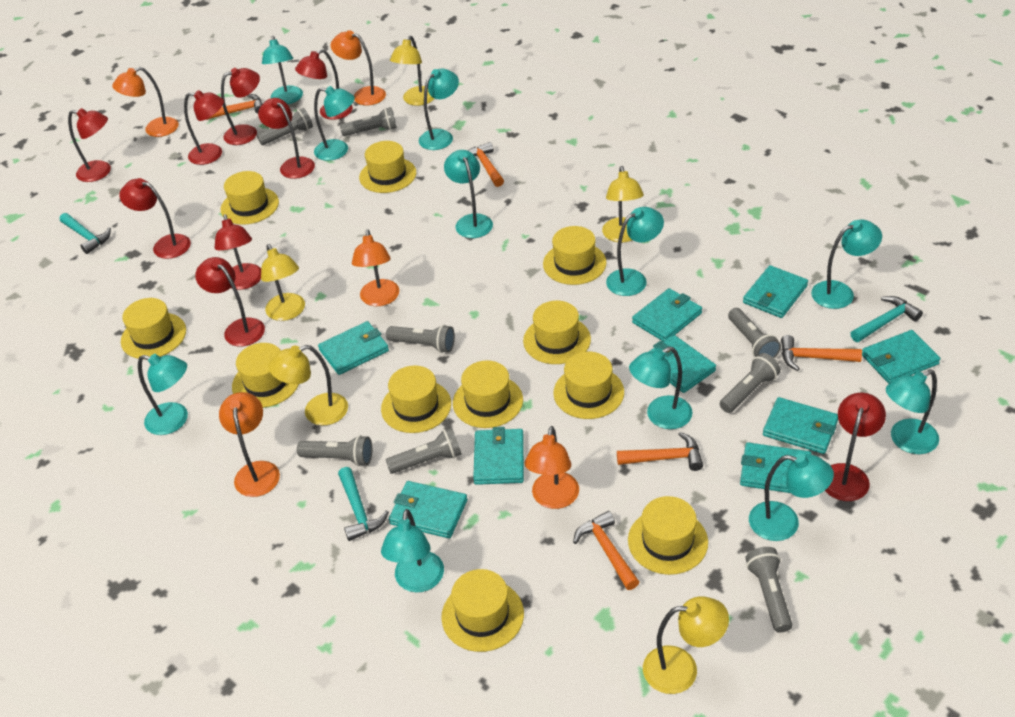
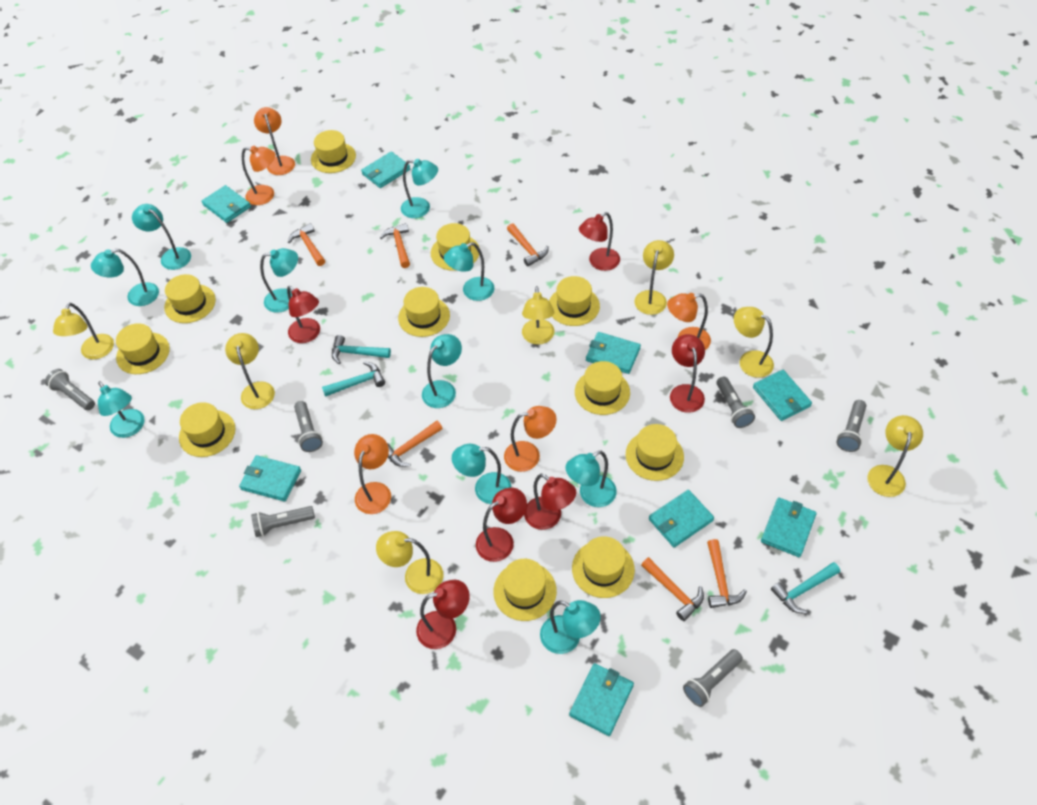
grey flashlight: [257,108,313,145] [297,435,372,466] [340,107,397,136] [386,325,455,353] [386,428,462,474] [720,353,781,413] [728,308,781,358] [745,547,792,633] = 8 -> [45,369,95,410] [251,506,315,537] [294,401,323,452] [683,649,743,707] [717,376,755,428] [836,400,867,452] = 6
orange hammer: [206,94,262,120] [468,142,504,187] [573,511,639,590] [617,432,703,471] [781,335,862,371] = 5 -> [288,223,325,266] [380,223,410,268] [387,421,443,467] [507,223,549,267] [641,557,704,621] [707,539,747,608] = 6
red lamp: [68,108,111,182] [119,178,191,259] [184,90,224,165] [195,257,265,346] [214,214,261,290] [221,68,260,145] [258,98,315,179] [295,49,353,120] [825,392,886,501] = 9 -> [287,286,320,343] [416,580,470,649] [476,487,527,562] [524,474,576,530] [579,212,620,271] [670,334,705,413] = 6
turquoise lamp: [138,354,188,435] [262,36,303,104] [314,86,355,161] [381,509,444,593] [419,69,459,150] [444,150,493,238] [606,207,664,296] [629,346,692,429] [749,454,834,541] [811,220,882,309] [886,370,939,454] = 11 -> [91,249,159,306] [98,381,145,438] [132,204,191,270] [260,248,298,313] [401,159,438,218] [422,334,462,408] [444,242,494,301] [452,444,511,504] [540,600,601,654] [565,451,617,507] = 10
turquoise wallet: [318,321,389,375] [389,481,467,538] [473,427,524,485] [632,288,702,341] [649,335,716,393] [740,442,812,493] [743,265,808,318] [763,397,838,454] [862,330,940,384] = 9 -> [202,185,251,223] [239,455,301,502] [361,151,410,188] [569,663,634,736] [586,332,641,374] [649,490,714,548] [753,370,812,421] [761,497,817,557] = 8
yellow lamp: [261,244,305,321] [268,345,348,425] [390,36,435,106] [602,166,644,243] [643,596,729,694] = 5 -> [53,303,114,359] [225,333,275,409] [376,531,444,594] [522,286,555,344] [634,240,674,315] [734,307,774,378] [867,415,923,497] = 7

